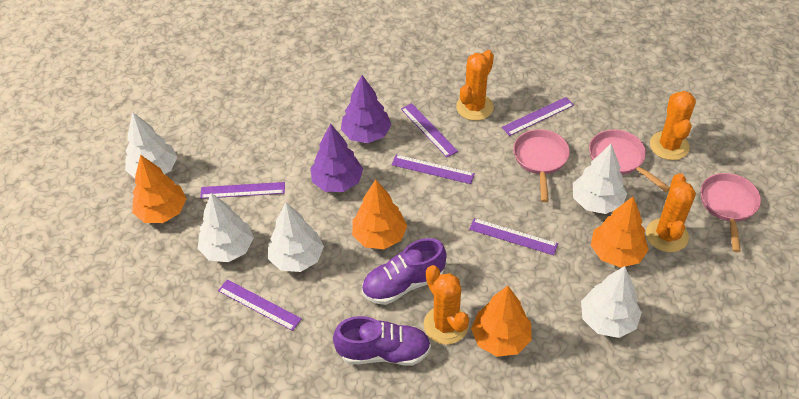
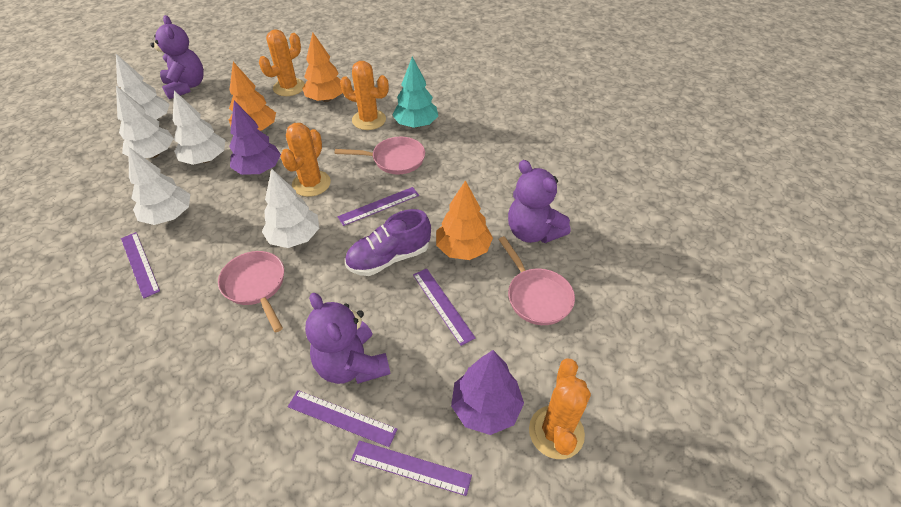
orange tree: [132,155,186,223] [352,180,407,249] [471,286,532,357] [591,196,649,268] = 4 -> [229,62,276,131] [302,32,343,102] [436,180,493,260] = 3
purple ruler: [200,182,285,199] [218,279,302,331] [391,155,475,184] [401,103,458,157] [469,218,558,255] [502,97,574,136] = 6 -> [121,232,160,299] [288,390,398,447] [338,187,419,226] [351,440,472,496] [413,268,476,346] = 5
purple shoe: [333,316,431,366] [362,238,447,305] = 2 -> [345,209,431,276] = 1
purple teddy bear: none = 0 -> [150,15,204,99] [305,293,390,384] [508,160,570,243] = 3
turquoise tree: none = 0 -> [392,57,438,128] = 1

